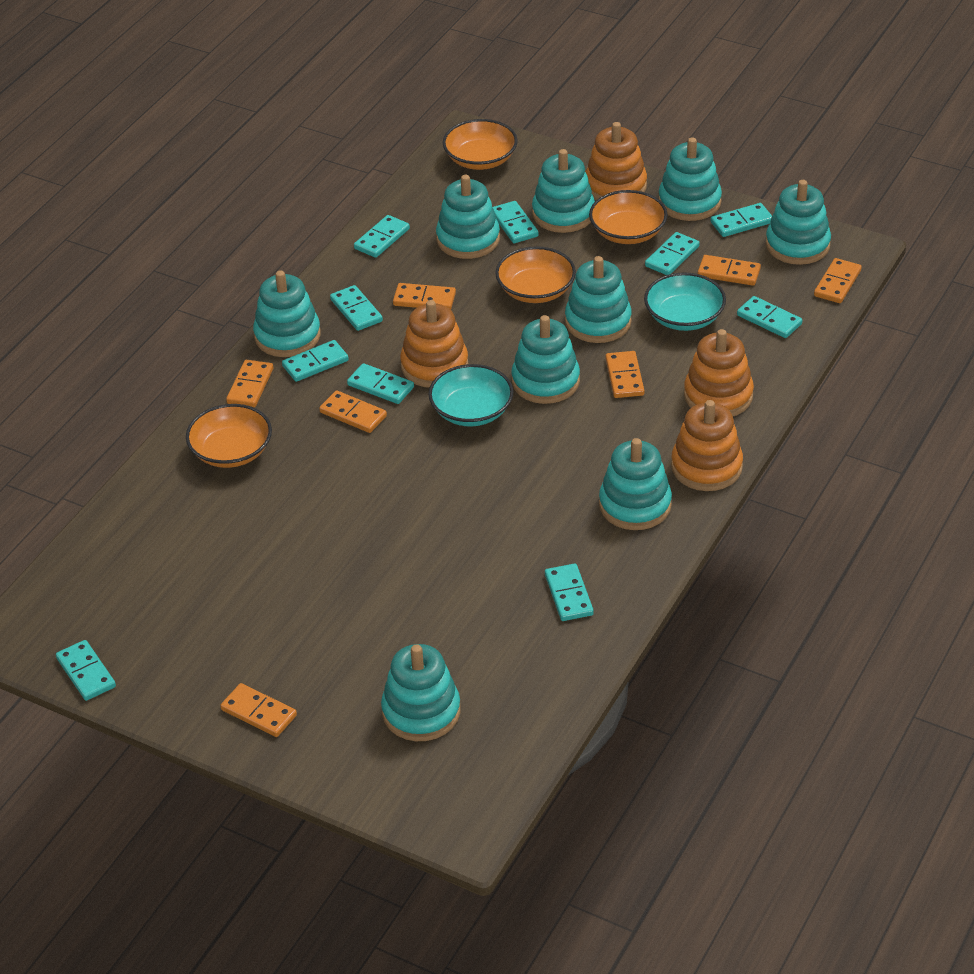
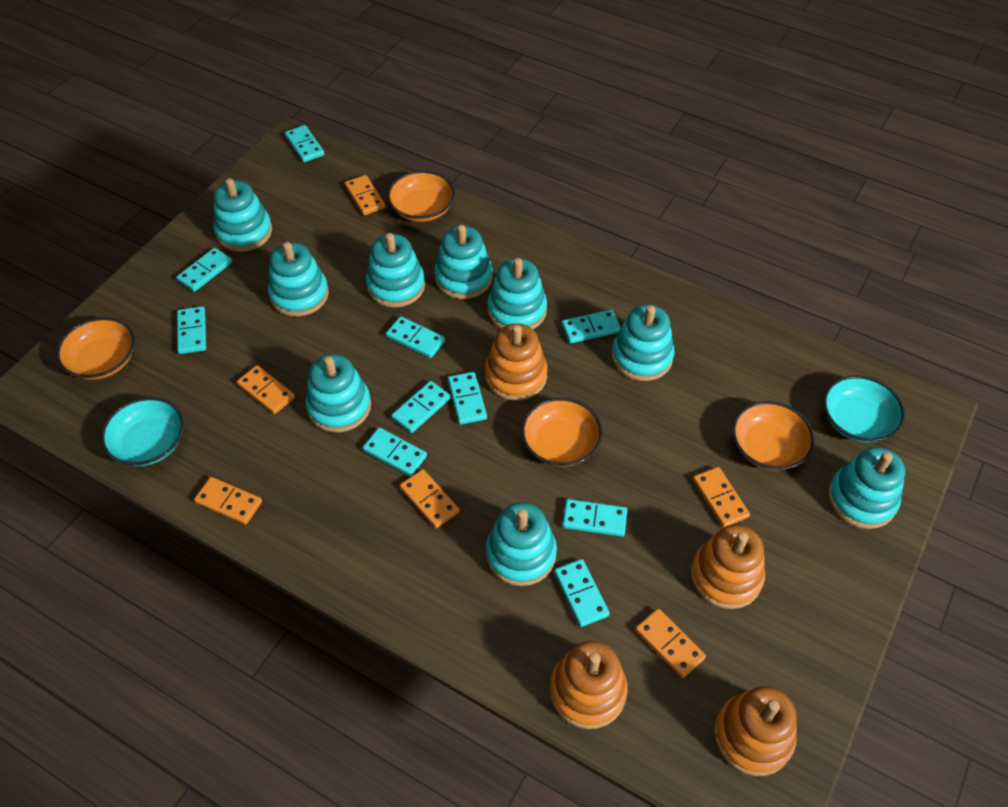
orange domino: [220,683,297,737] [226,360,274,407] [319,390,387,433] [393,283,456,310] [605,351,645,398] [698,255,761,286] [814,258,862,303] = 7 -> [194,477,262,525] [237,365,295,414] [345,175,386,215] [400,469,460,528] [635,608,706,678] [693,467,750,527] = 6

